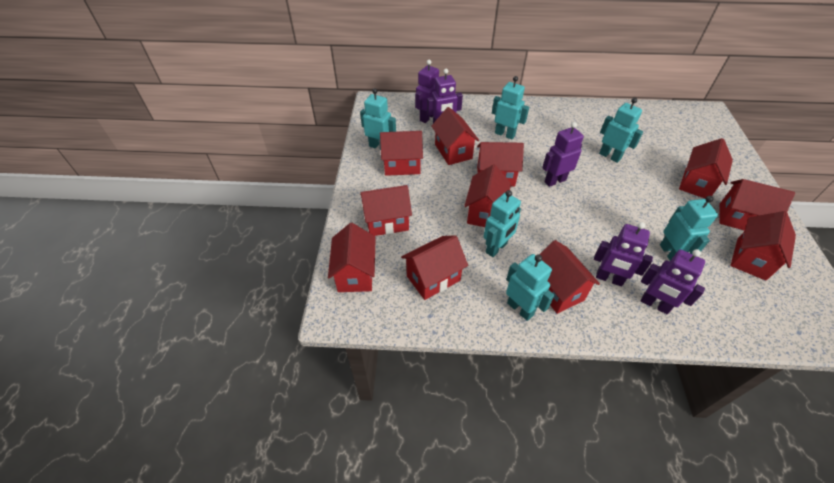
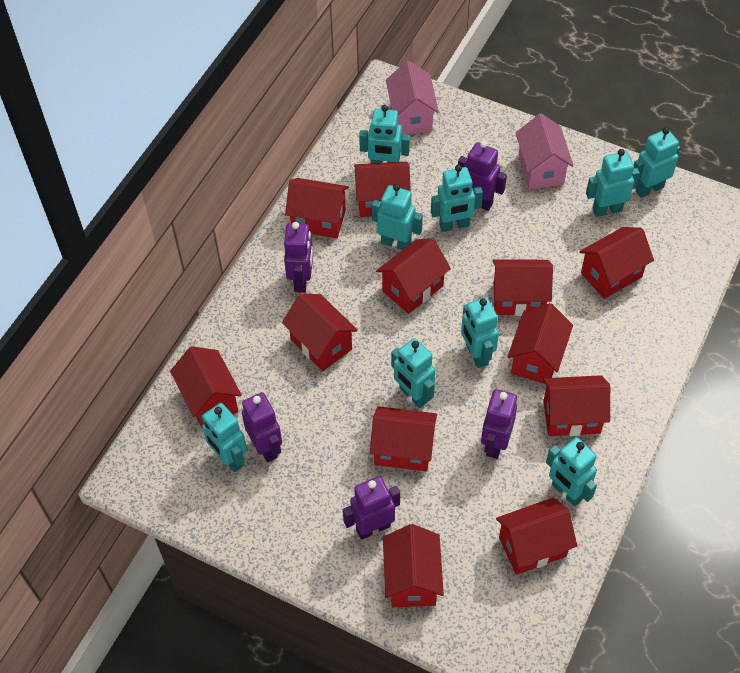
pink house: none = 0 -> [386,61,439,134] [516,113,574,190] = 2
red house: [328,223,376,292] [360,185,412,236] [380,131,423,176] [401,235,468,300] [432,107,479,165] [464,164,511,227] [477,142,524,187] [539,240,600,314] [679,138,733,199] [719,179,795,231] [730,211,796,281] = 11 -> [170,346,242,428] [282,293,358,371] [285,178,349,238] [354,162,411,217] [370,406,437,471] [376,238,451,314] [383,524,444,607] [492,259,553,316] [496,498,577,575] [507,303,573,384] [543,375,610,436] [579,227,654,299] = 12
turquoise robot: [360,88,396,150] [483,190,521,257] [492,76,529,139] [506,254,554,321] [599,98,643,163] [660,196,718,261] = 6 -> [201,403,247,472] [359,105,410,163] [372,184,423,250] [391,338,435,408] [431,165,483,232] [461,297,499,368] [546,437,597,506] [586,149,640,217] [634,127,680,198] = 9

